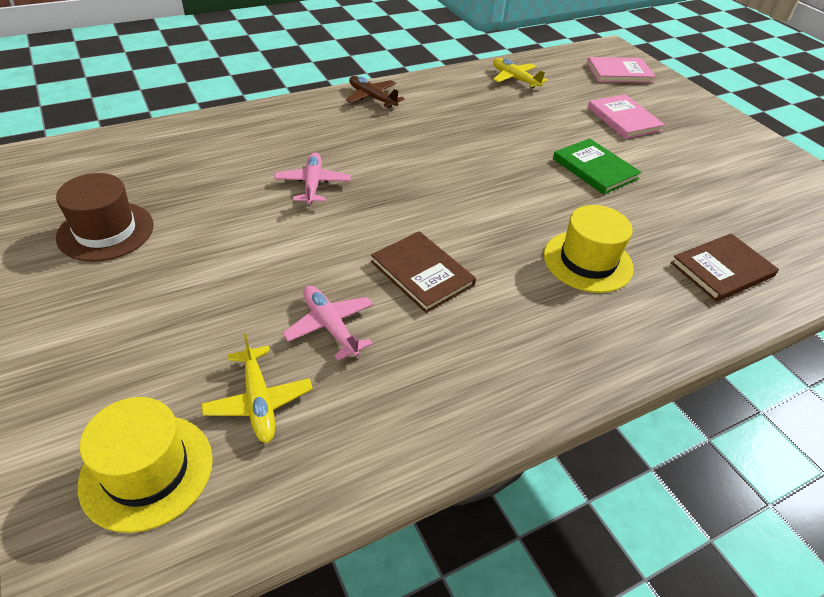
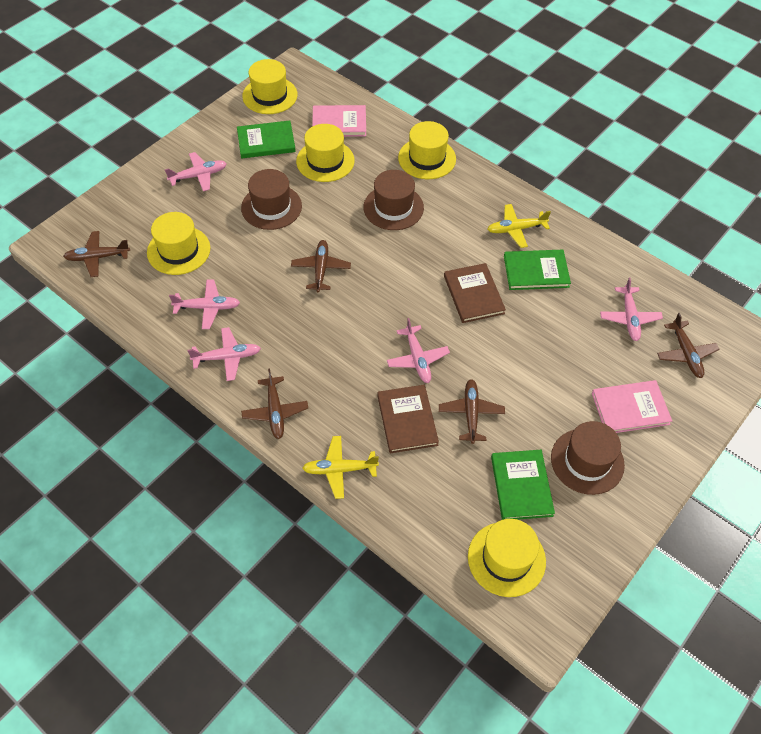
brown hat: [56,173,154,262] = 1 -> [241,169,302,230] [363,170,424,230] [551,421,625,495] = 3
brown plane: [346,76,405,108] = 1 -> [63,231,130,277] [241,369,308,439] [291,240,351,292] [439,379,505,444] [657,313,719,378] = 5
green book: [553,138,642,195] = 1 -> [237,120,296,158] [491,450,555,520] [504,250,571,290] = 3
pink plane: [274,152,351,205] [282,286,373,360] = 2 -> [165,152,227,191] [169,279,240,329] [188,327,261,381] [387,318,450,383] [600,278,663,341] = 5
yellow hat: [78,397,213,533] [544,205,634,293] = 2 -> [147,212,210,275] [242,59,298,114] [296,124,355,182] [398,121,456,179] [468,519,546,597] = 5

